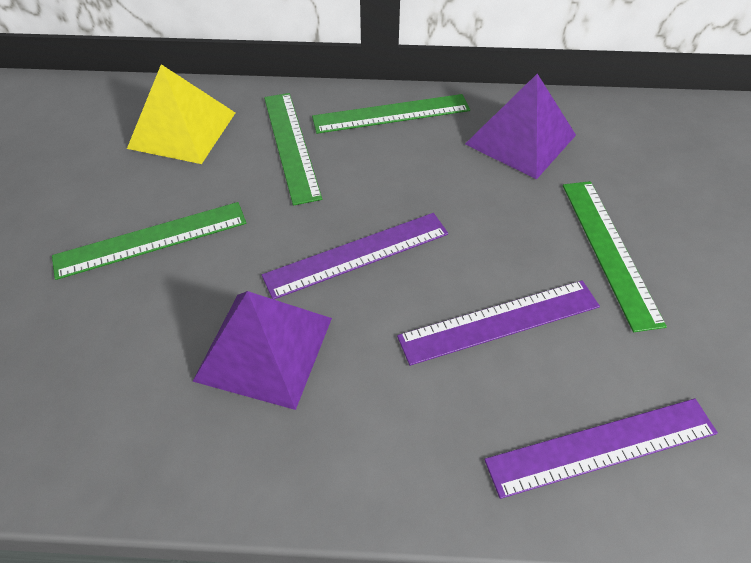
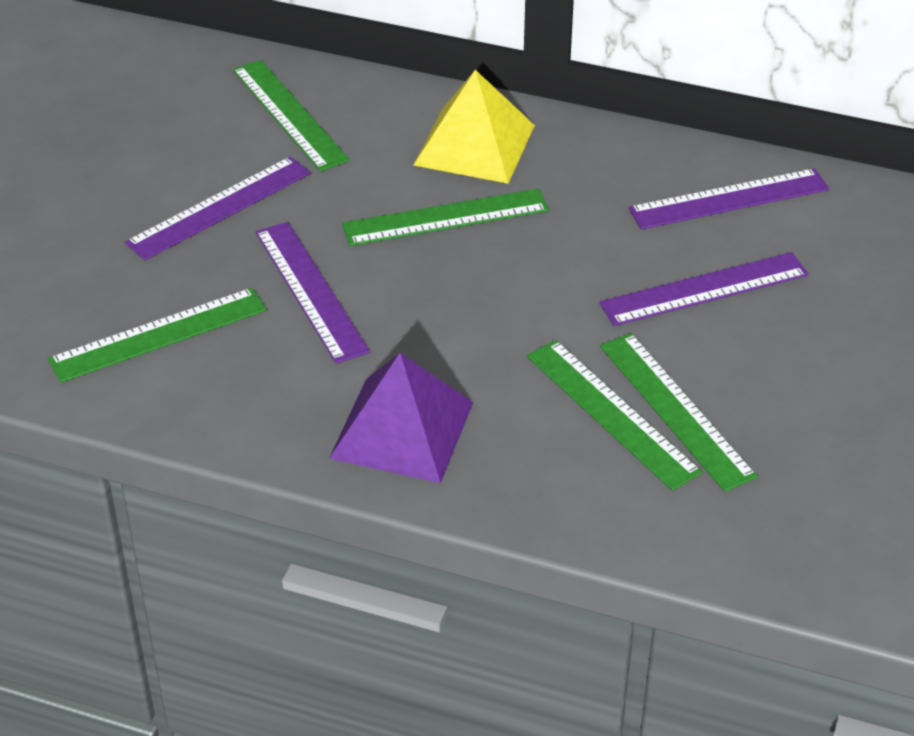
green ruler: [52,202,246,280] [264,93,322,206] [312,94,470,134] [563,181,667,332] = 4 -> [48,288,267,383] [233,60,350,171] [342,188,549,246] [527,340,702,491] [600,333,758,492] = 5
purple pyramid: [192,291,332,410] [465,74,576,180] = 2 -> [329,353,473,483] = 1
purple ruler: [262,213,448,299] [397,281,600,366] [484,398,718,499] = 3 -> [125,157,311,260] [256,222,370,364] [599,252,808,326] [628,168,829,229] = 4

